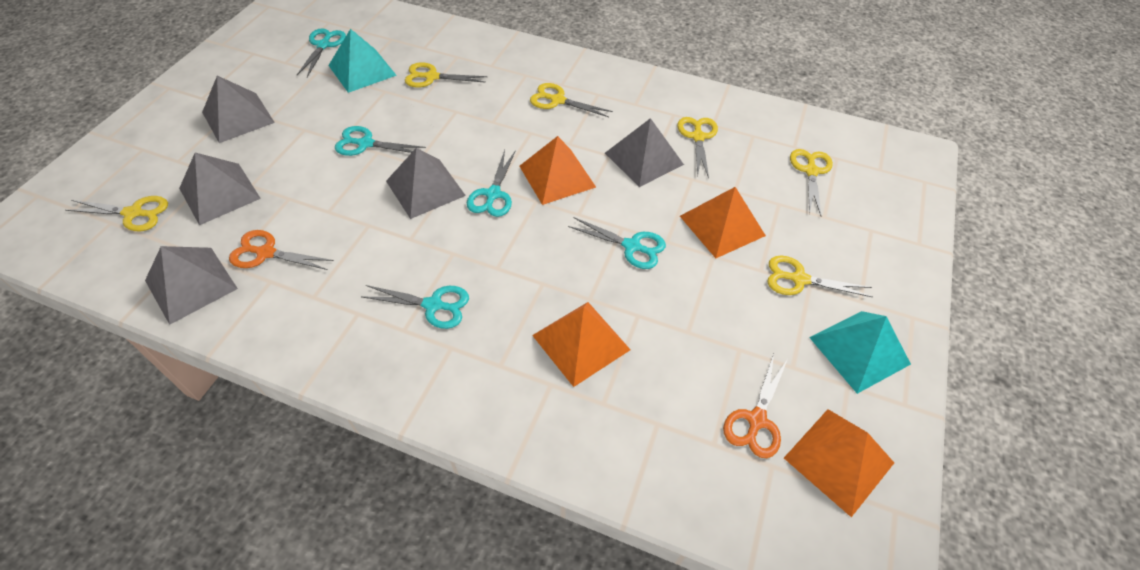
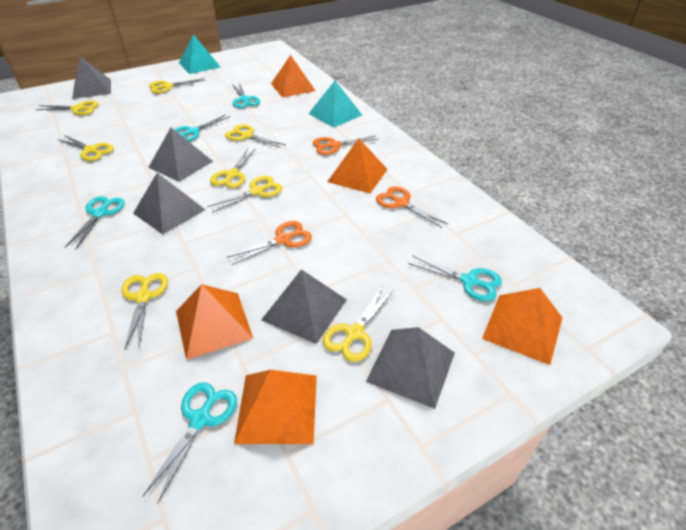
orange pyramid: [519,136,596,205] [532,302,630,387] [680,187,766,258] [784,409,894,517] = 4 -> [176,284,253,360] [234,370,317,444] [271,55,316,98] [327,138,388,193] [482,288,563,365] = 5
orange scissors: [229,230,334,270] [723,354,788,458] = 2 -> [227,221,312,265] [312,136,379,155] [376,186,448,228] = 3
yellow scissors: [66,196,168,231] [405,62,487,87] [530,83,613,117] [677,117,718,178] [767,255,873,297] [790,149,833,216] = 6 -> [35,101,99,115] [57,135,114,161] [122,273,168,350] [149,78,206,93] [207,176,282,213] [210,148,255,188] [225,124,286,148] [323,287,394,362] = 8

